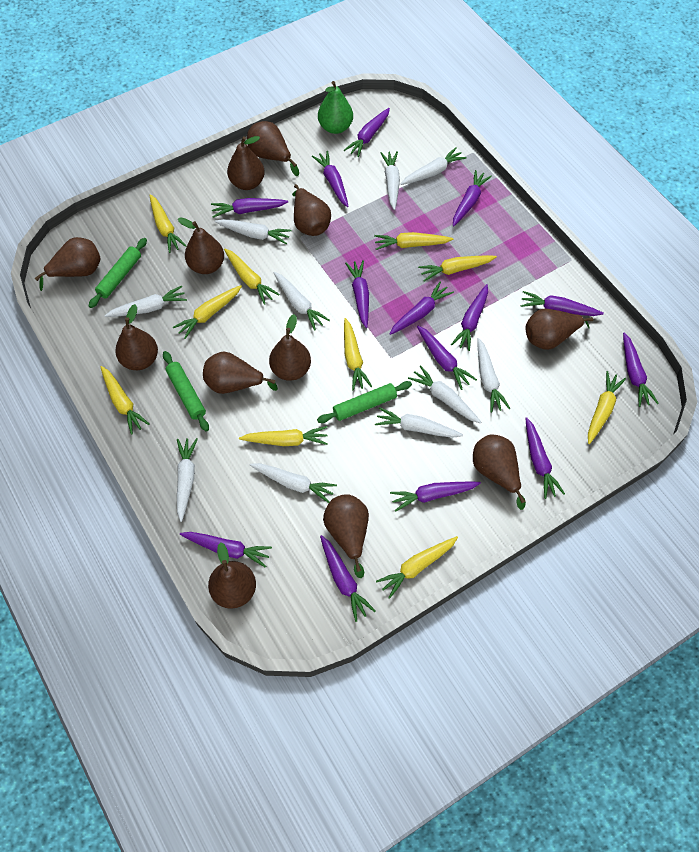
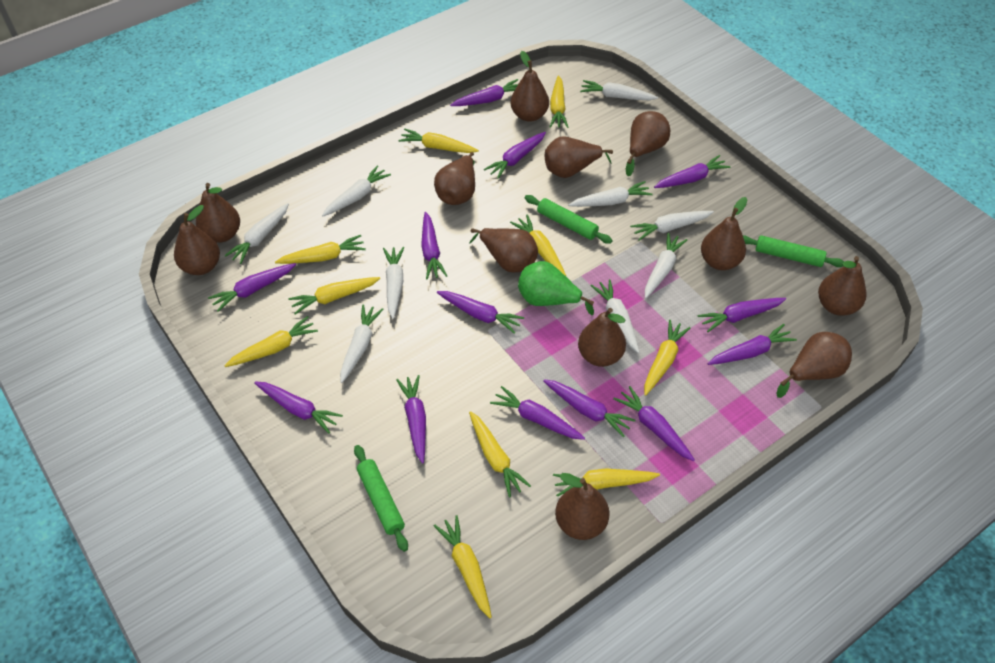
purple carrot: [180,532,272,567] [211,198,288,218] [312,151,349,207] [320,535,376,622] [344,108,390,157] [345,260,369,328] [389,281,454,335] [390,481,481,512] [417,326,477,390] [451,284,488,351] [453,170,492,226] [521,291,604,316] [525,417,565,499] [623,333,659,407] = 14 -> [208,263,296,312] [254,381,343,433] [396,375,426,464] [421,212,447,279] [437,291,524,334] [450,79,518,106] [484,132,546,179] [490,386,585,440] [543,379,635,438] [613,386,695,461] [654,155,730,188] [698,298,786,332] [708,324,797,365] = 13
white carrot: [105,286,187,317] [177,438,198,522] [215,219,291,244] [250,463,337,503] [274,272,330,331] [375,407,463,438] [380,151,400,210] [401,147,467,185] [408,365,481,423] [477,338,511,413] = 10 -> [224,203,289,264] [322,165,391,216] [340,305,384,383] [383,247,404,319] [568,181,653,207] [580,80,658,100] [590,279,640,353] [630,211,714,240] [645,233,688,299] = 9

